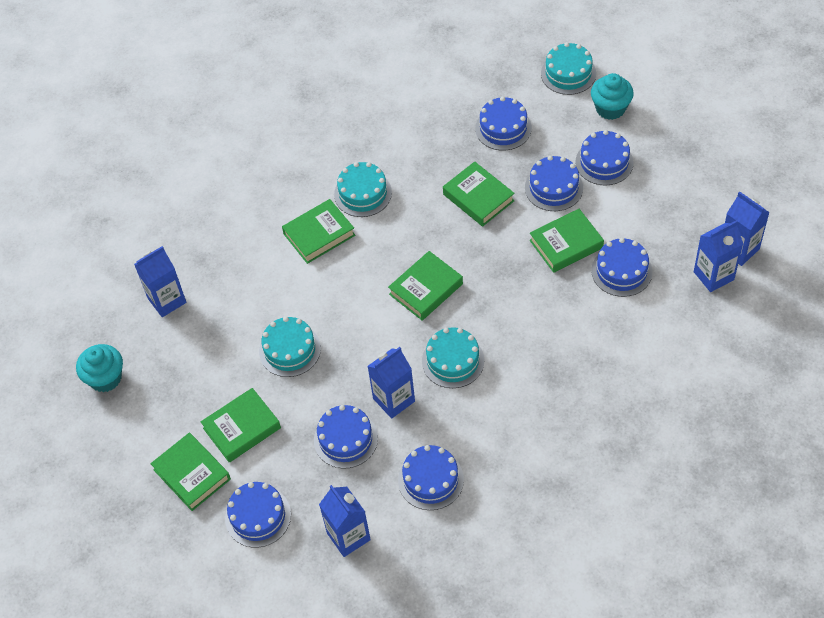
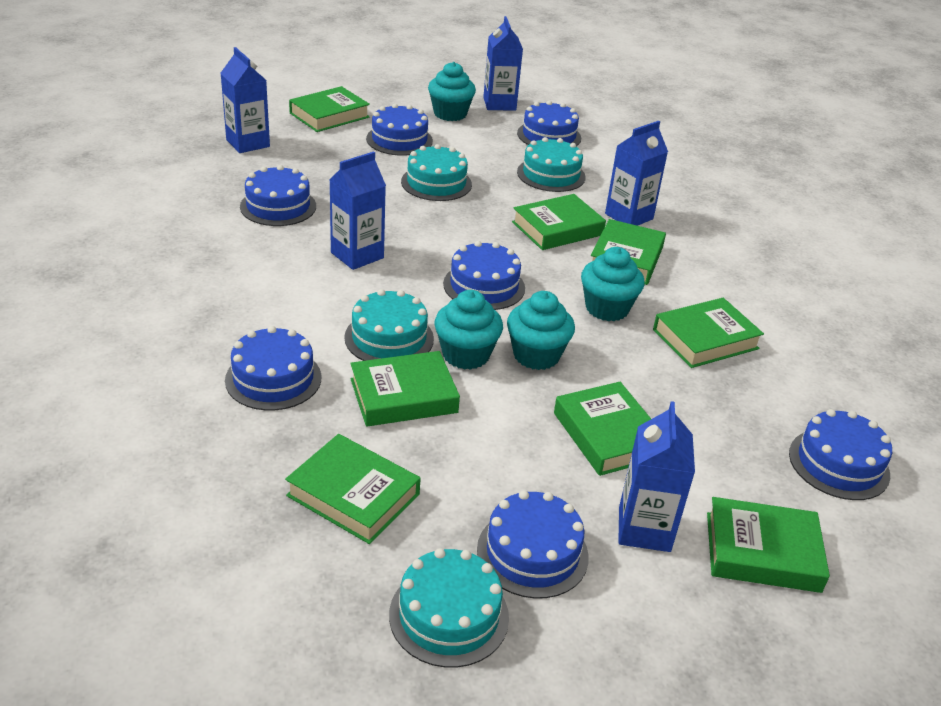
green book: [150,433,231,511] [201,388,281,463] [282,199,355,264] [388,251,463,321] [443,161,515,227] [530,209,604,273] = 6 -> [285,434,421,544] [289,86,370,132] [350,351,460,427] [512,194,606,250] [554,382,651,476] [591,219,666,285] [653,298,764,368] [707,497,830,593] = 8
turquoise cupcake: [76,344,123,392] [591,73,634,120] = 2 -> [428,62,476,121] [435,290,503,370] [507,291,575,370] [581,247,645,321] = 4

